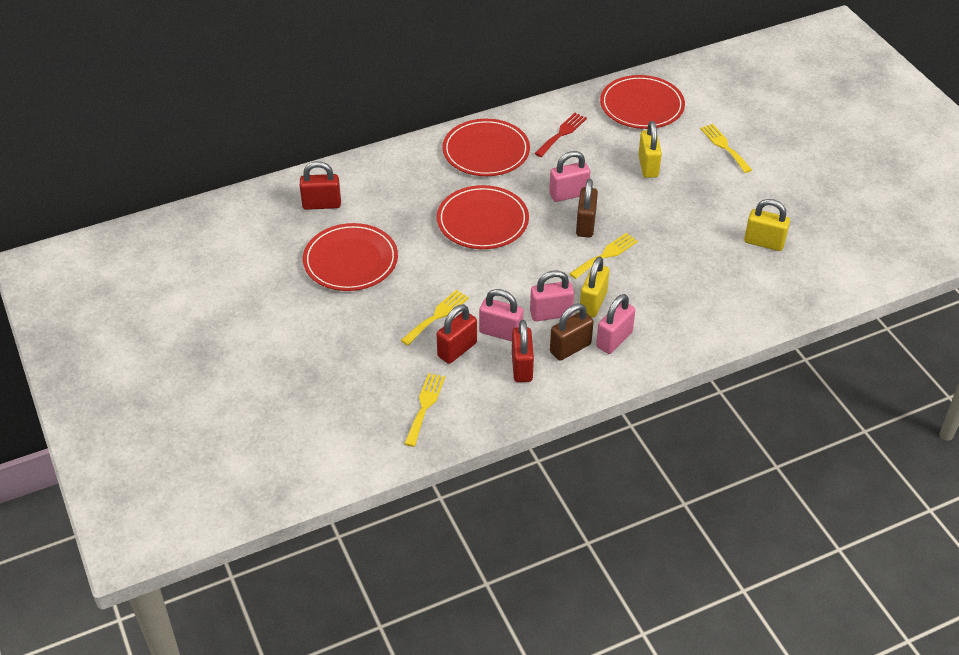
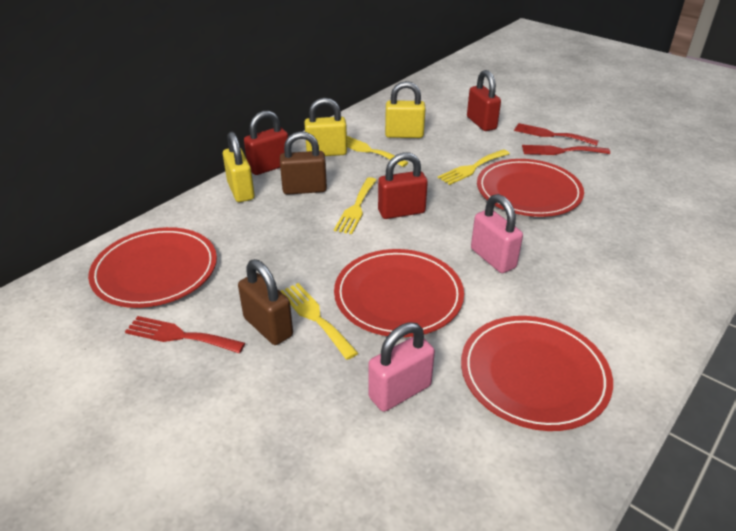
pink padlock: [479,289,524,341] [530,270,574,321] [549,151,590,202] [596,294,636,354] = 4 -> [368,322,435,412] [471,194,523,273] = 2
red fork: [534,113,587,157] = 1 -> [125,316,245,353] [514,123,599,146] [522,145,610,155] = 3

